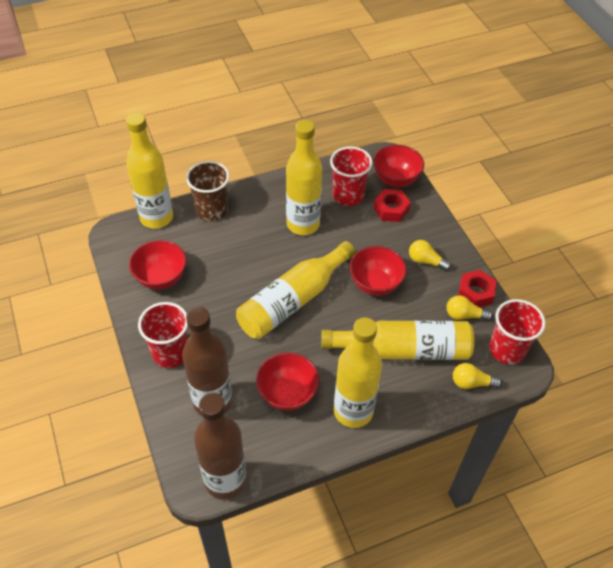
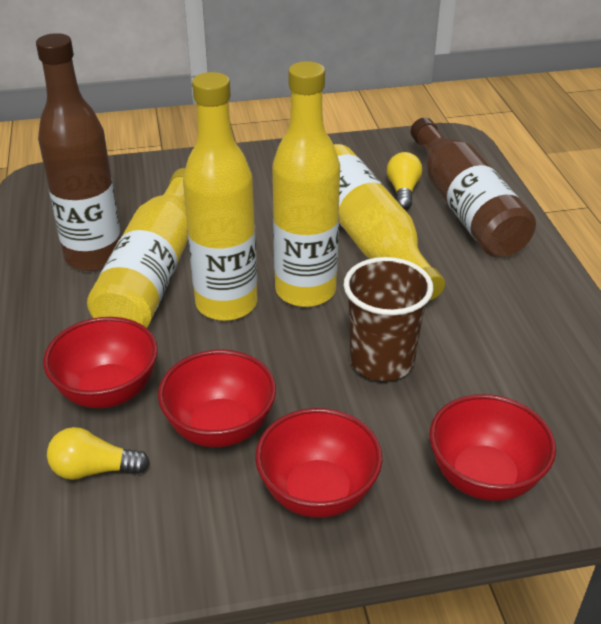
red cup: [138,302,188,368] [330,147,373,206] [489,299,546,365] = 3 -> none = 0
red nut: [374,189,411,222] [458,270,496,307] = 2 -> none = 0
yellow bottle: [126,113,173,229] [236,241,355,339] [286,120,322,235] [321,320,474,360] [334,317,382,428] = 5 -> [87,168,188,328] [183,72,257,321] [272,61,340,307] [334,144,445,301] = 4
yellow light bulb: [409,240,451,271] [446,295,493,321] [453,363,502,389] = 3 -> [47,427,150,480] [387,152,422,210] = 2

